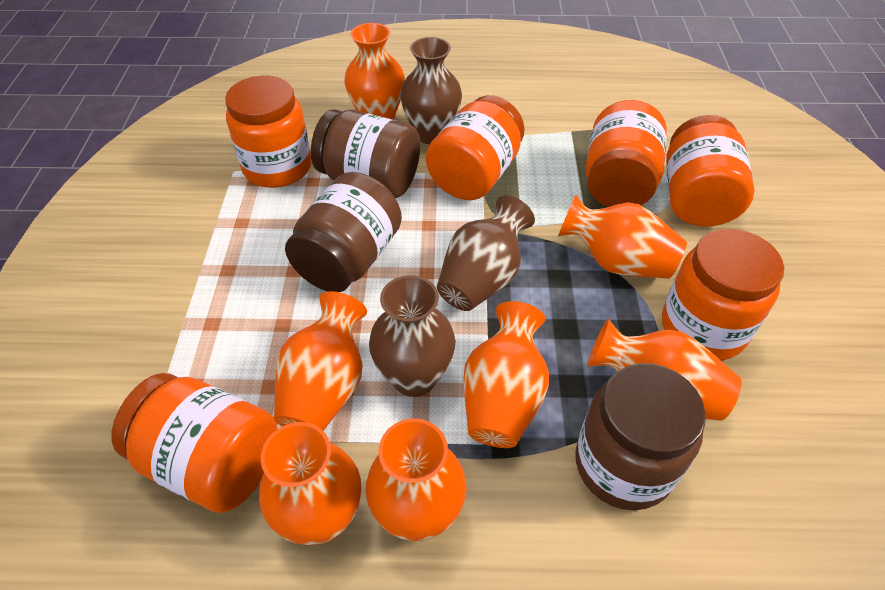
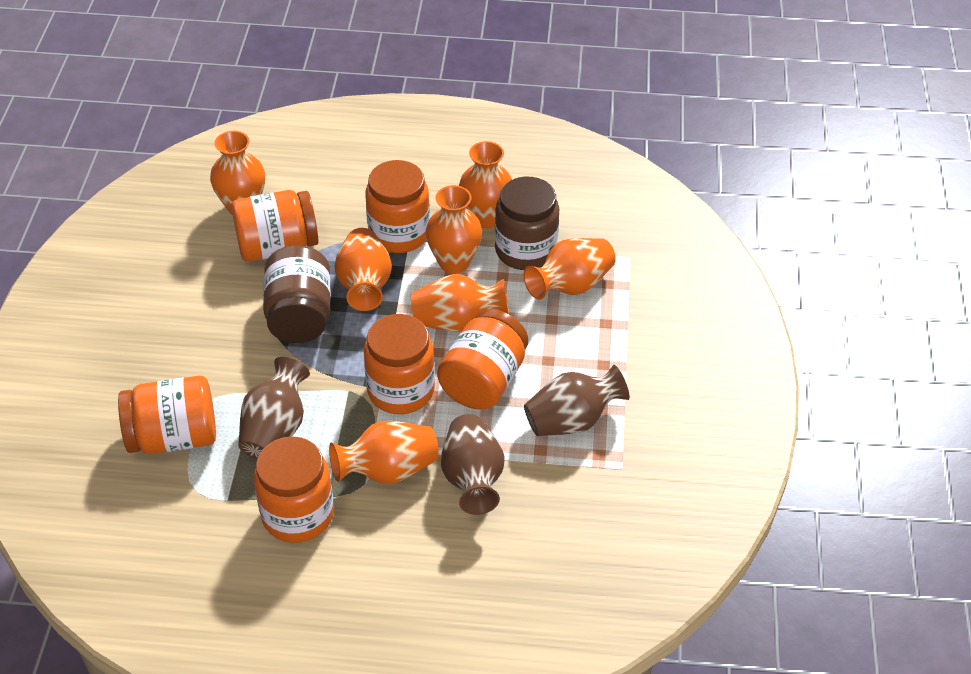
brown jar: [285,172,402,292] [311,109,420,198] [575,363,706,510] = 3 -> [263,245,331,343] [495,177,559,270] = 2

